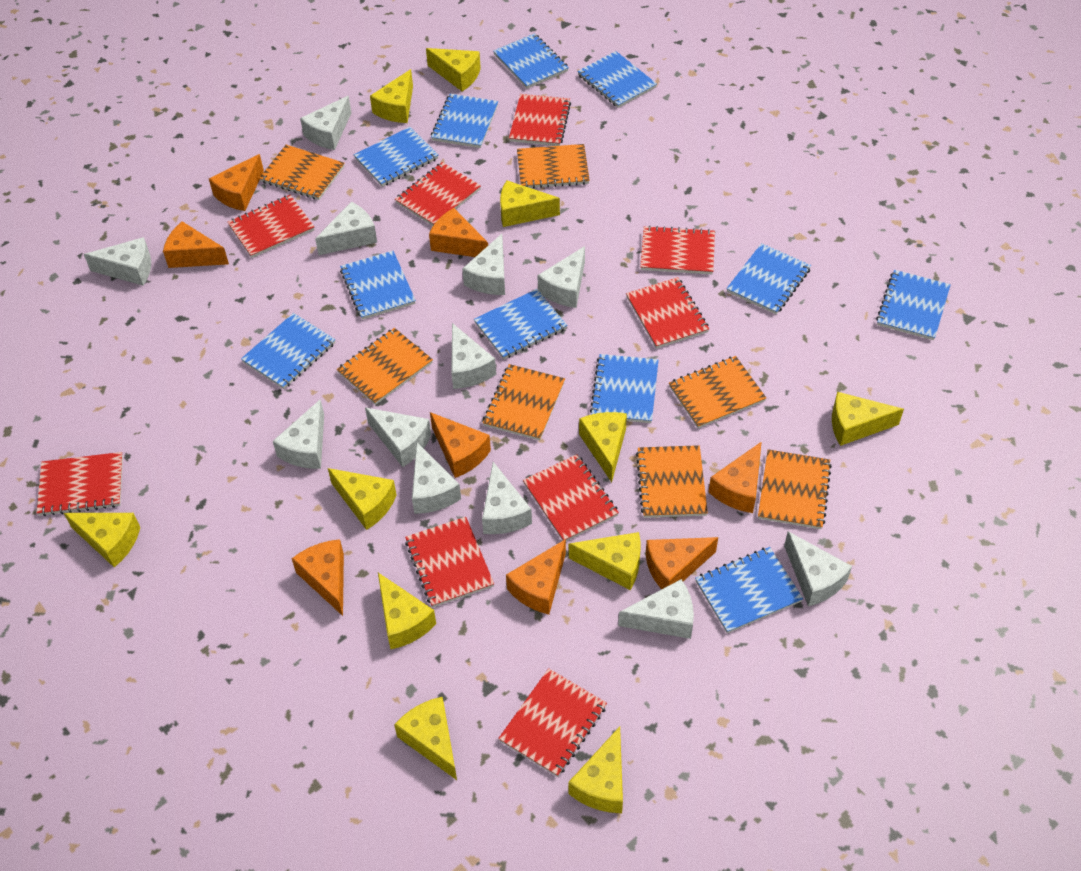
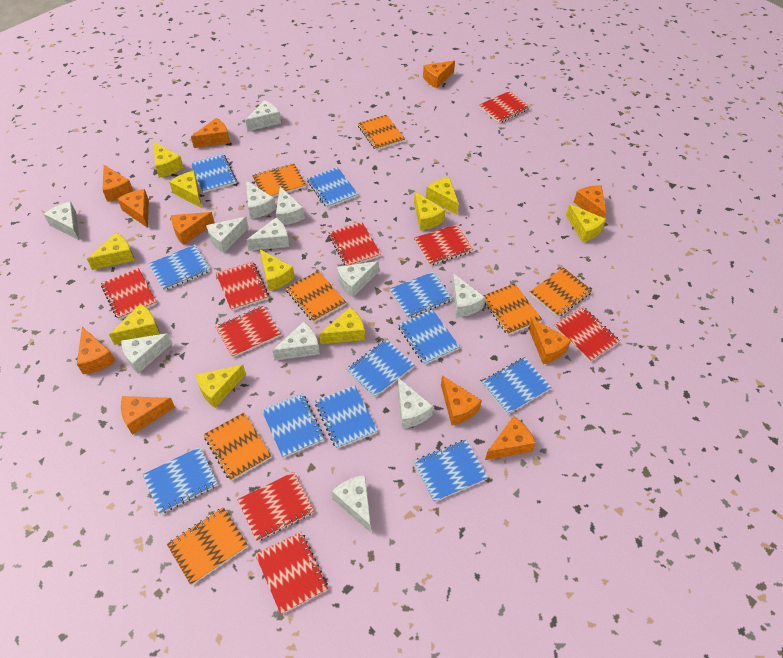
orange cheese: [163,221,229,268] [209,154,264,211] [292,539,344,616] [429,208,488,257] [430,412,491,478] [506,539,566,614] [645,537,718,589] [709,442,761,513] = 8 -> [77,327,116,374] [103,165,133,202] [118,189,149,228] [121,396,175,435] [171,212,215,245] [191,118,230,148] [423,61,455,88] [441,375,482,425] [485,416,536,460] [528,318,571,364] [574,185,606,218] = 11
yellow cheese: [64,513,140,567] [328,468,397,530] [370,69,413,123] [378,573,436,649] [394,697,457,780] [426,48,481,91] [500,180,560,227] [568,726,623,813] [569,532,641,590] [579,412,627,482] [832,392,904,446] = 11 -> [87,232,135,270] [109,304,160,345] [153,142,184,178] [169,171,202,208] [196,365,246,408] [260,250,295,291] [319,307,365,344] [414,192,445,230] [426,177,459,215] [566,204,606,242] = 10

